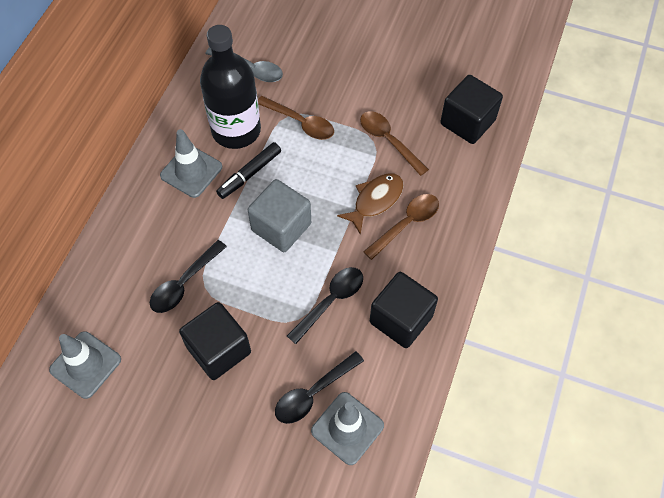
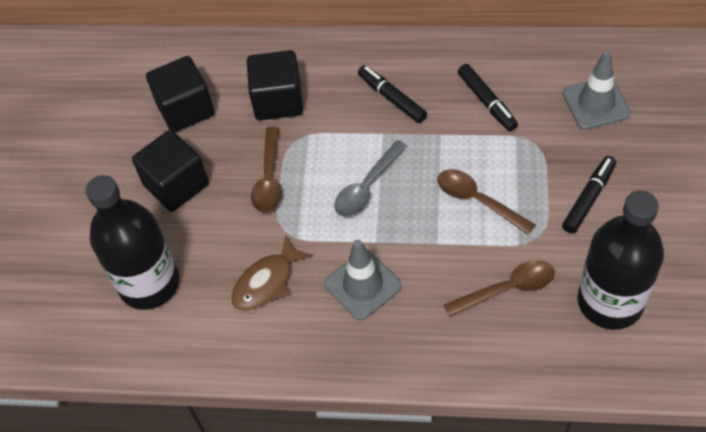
black bottle: [200,25,261,149] = 1 -> [86,175,179,310] [577,191,664,330] = 2
black marker: [216,142,281,199] = 1 -> [358,65,427,123] [458,64,518,131] [562,156,616,234] = 3
black spoon: [150,240,227,313] [275,351,364,424] [287,267,363,344] = 3 -> none = 0
grey cube: [248,179,311,252] = 1 -> none = 0
grey traffic cone: [49,331,121,399] [160,129,222,198] [311,392,384,465] = 3 -> [324,239,402,320] [563,51,631,130] = 2

